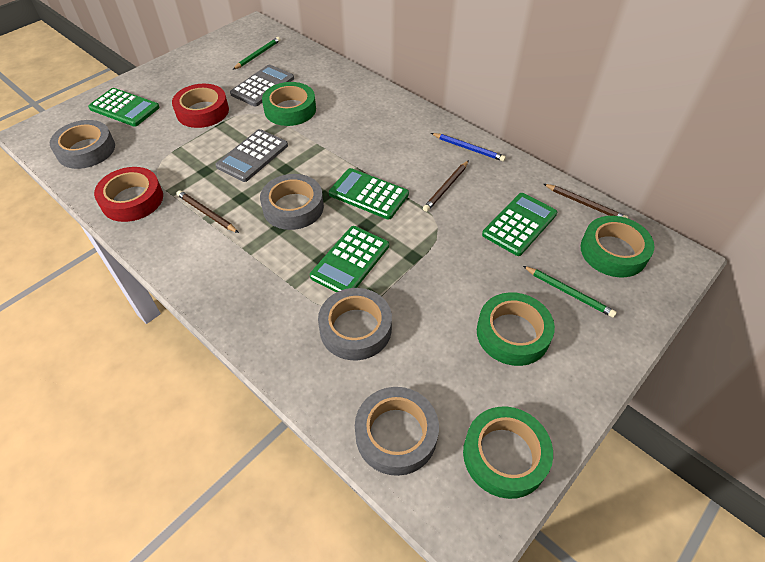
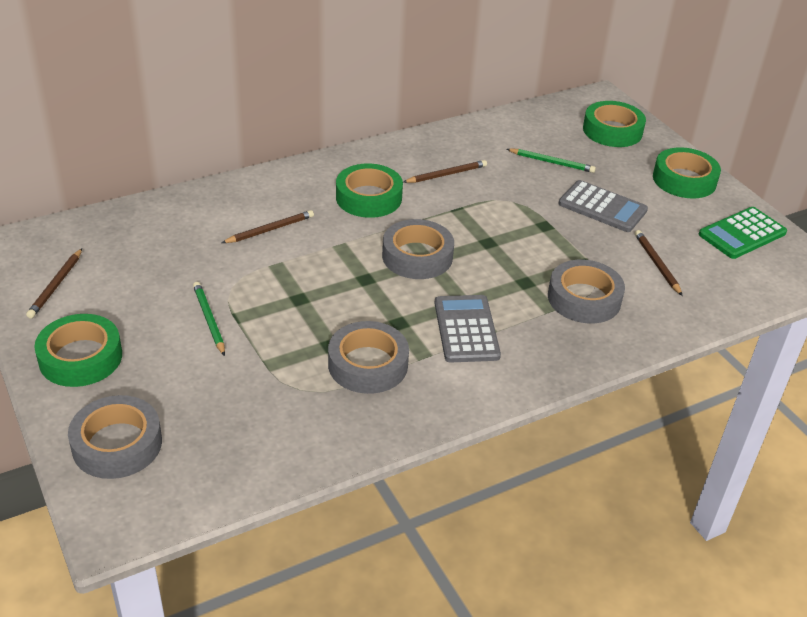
blue pencil: [431,133,506,161] = 1 -> none = 0
brown pencil: [176,190,239,233] [423,160,469,212] [544,184,628,218] = 3 -> [26,248,82,318] [222,210,314,243] [403,160,487,183] [635,230,683,296] = 4
green calculator: [88,88,160,127] [310,226,389,292] [329,168,409,220] [482,193,557,256] = 4 -> [699,207,787,259] = 1
red tape: [94,167,163,222] [172,84,229,128] = 2 -> none = 0

